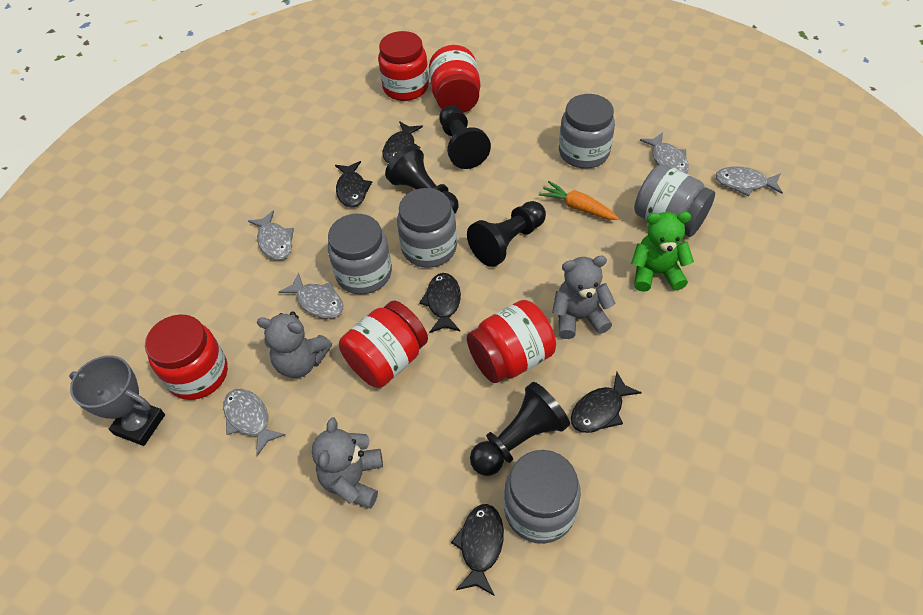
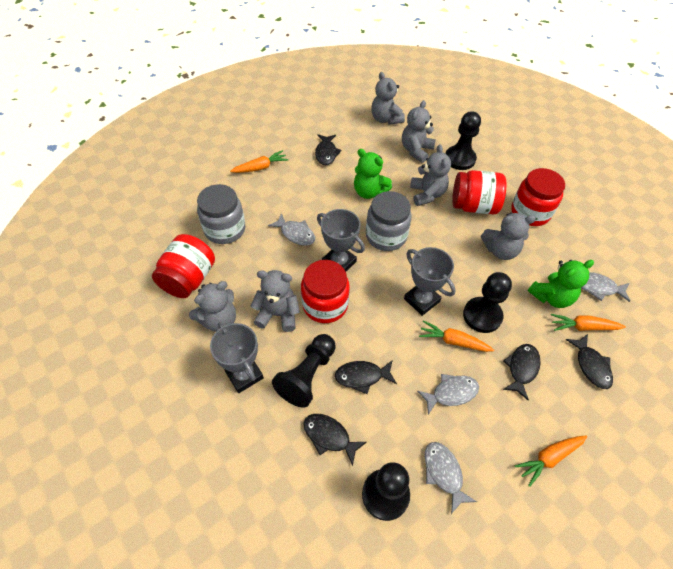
green teddy bear: [631,212,694,292] = 1 -> [354,149,392,199] [528,260,594,308] = 2
grey fish: [223,389,286,456] [248,210,294,260] [279,273,343,319] [640,132,689,174] [715,166,783,196] = 5 -> [268,213,315,246] [417,374,479,415] [425,442,477,514] [581,272,630,302] = 4
grey jar: [328,214,392,294] [397,188,457,268] [504,450,581,544] [559,94,615,169] [634,164,715,237] = 5 -> [197,184,245,244] [366,191,412,251] = 2
grey teddy bear: [257,312,332,378] [312,417,383,509] [552,256,616,339] = 3 -> [189,281,236,332] [251,270,300,332] [371,72,405,125] [402,100,436,163] [410,145,451,206] [481,213,536,260] = 6
grey trophy: [69,356,165,446] = 1 -> [210,322,264,393] [317,209,365,272] [404,247,456,316] = 3
orange carrot: [539,181,619,220] = 1 -> [230,150,288,173] [419,320,494,352] [514,435,587,487] [551,314,626,331] = 4
red jar: [145,314,228,400] [339,301,428,388] [378,31,429,101] [429,45,480,113] [467,300,556,383] = 5 -> [152,234,215,298] [301,260,349,323] [452,170,506,214] [511,168,565,226] = 4

